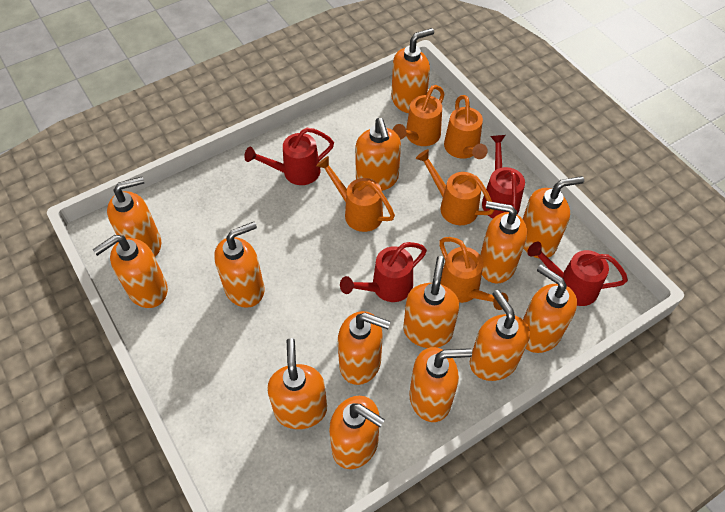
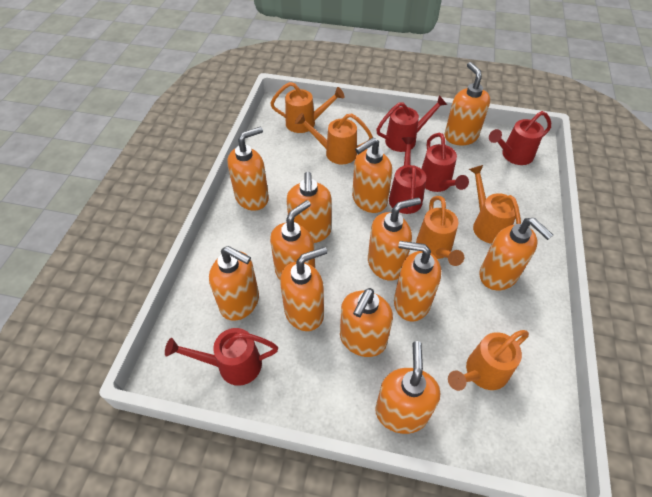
orange soap dispenser: [93,235,168,308] [107,177,161,257] [214,222,265,308] [267,338,327,429] [329,396,385,469] [338,311,391,385] [355,118,401,191] [391,28,434,113] [403,256,459,348] [409,347,472,422] [470,290,530,381] [480,201,527,283] [523,176,584,259] [523,265,577,353] = 14 -> [209,246,259,321] [227,127,269,211] [270,200,315,280] [280,247,327,331] [286,172,332,243] [340,288,393,357] [352,137,392,213] [368,197,421,281] [375,341,440,434] [394,241,441,322] [445,62,490,145] [480,218,553,290] = 12
red watering can: [244,128,334,185] [340,242,427,302] [482,135,525,218] [527,242,628,306] = 4 -> [165,328,278,386] [376,95,447,152] [389,137,426,214] [422,133,469,192] [489,111,551,165] = 5

